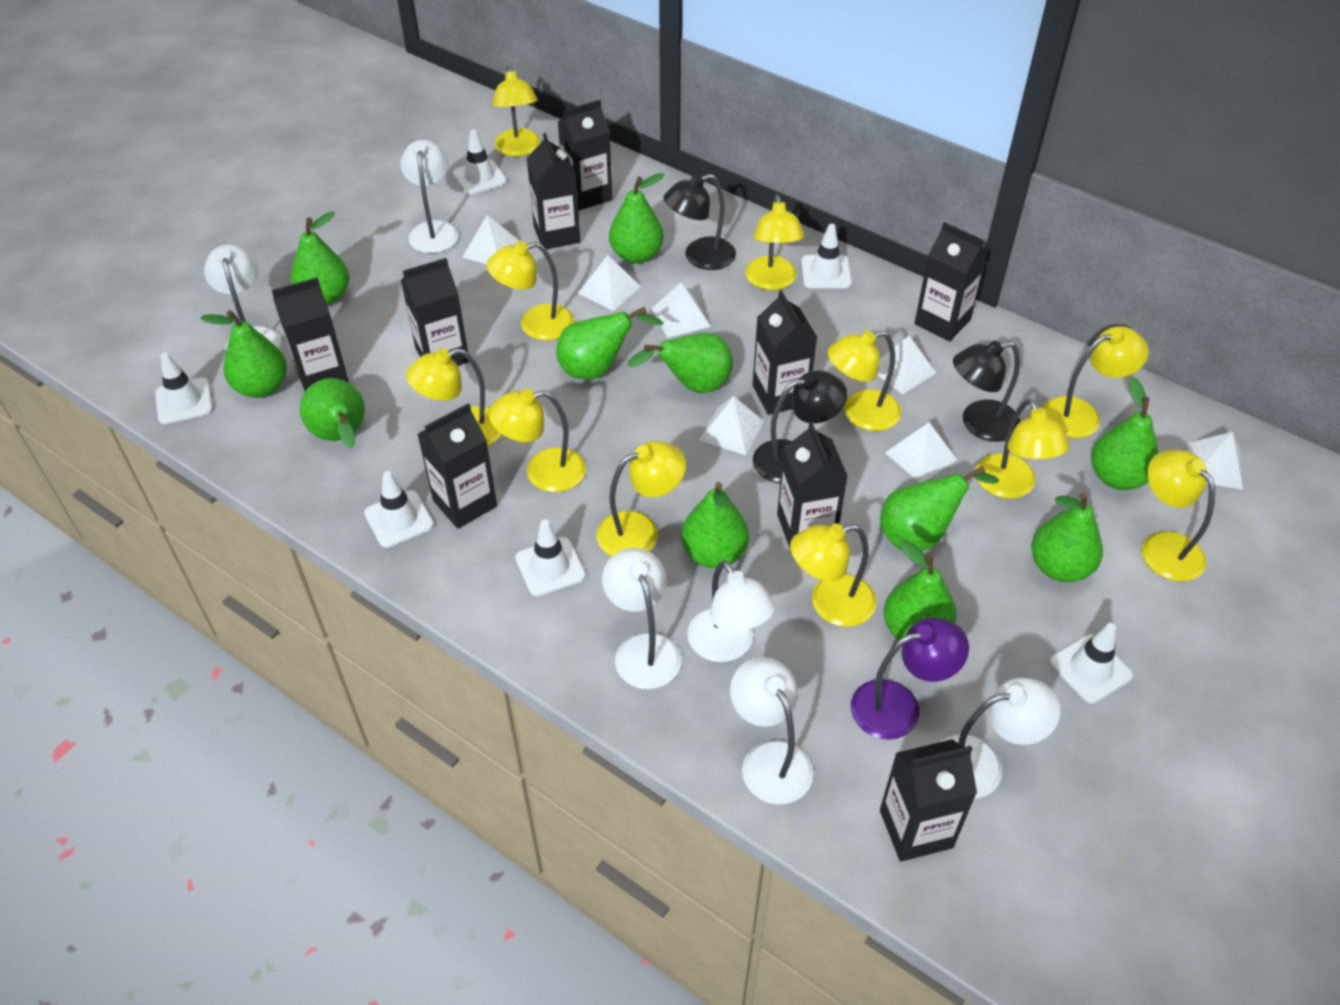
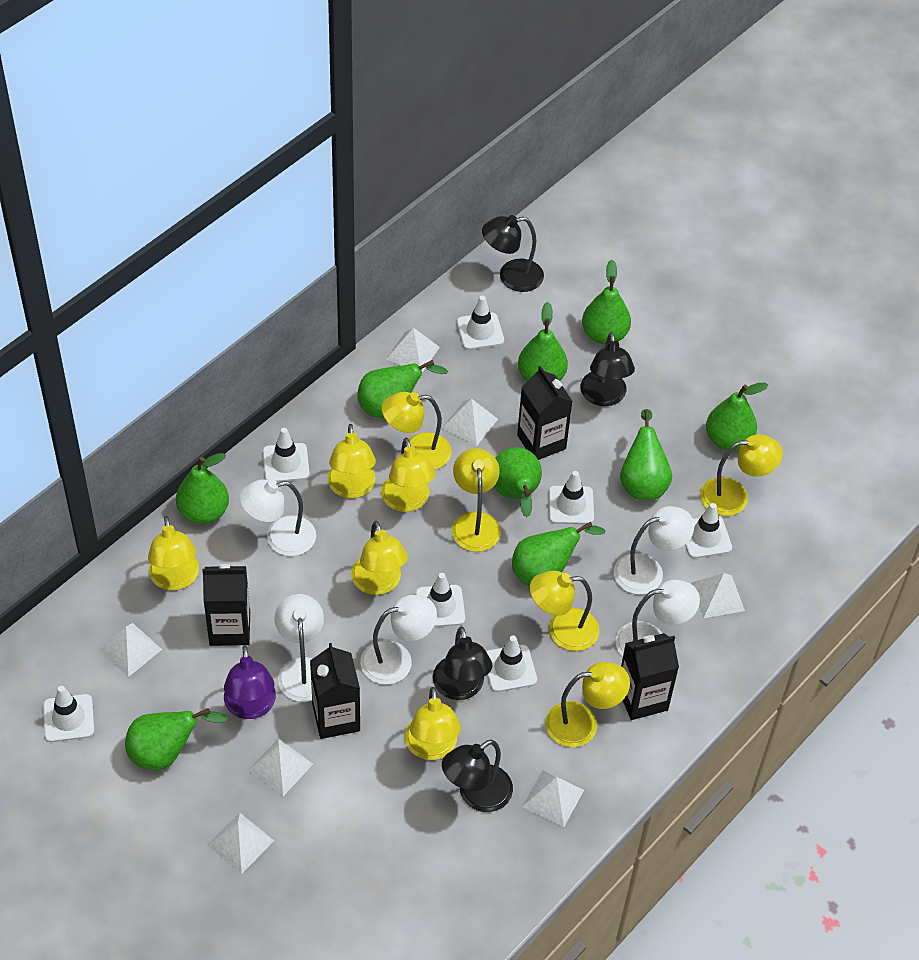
black carton: [272,277,348,391] [401,258,469,365] [418,403,497,529] [526,133,580,249] [558,100,612,210] [753,290,817,415] [777,422,848,548] [880,739,977,862] [915,222,988,341] = 9 -> [202,564,250,646] [310,643,360,739] [517,366,573,460] [621,633,679,720] = 4
black lamp: [663,174,736,270] [753,370,847,484] [953,341,1020,442] = 3 -> [433,627,492,700] [442,740,513,812] [482,215,544,292] [580,332,635,406] = 4
green pear: [200,310,287,398] [291,211,350,305] [300,378,365,448] [556,307,664,380] [609,173,665,263] [627,333,733,393] [681,482,749,568] [880,466,999,551] [884,539,957,640] [1031,493,1103,582] [1091,377,1159,490] = 11 -> [125,708,228,770] [176,453,229,524] [357,360,448,418] [494,447,542,517] [512,522,606,586] [518,302,568,381] [582,260,631,345] [620,409,672,500] [706,383,768,451] = 9
white lamp: [204,244,281,351] [400,140,459,253] [602,548,682,689] [687,561,775,662] [730,657,814,805] [940,678,1061,798] = 6 -> [239,479,316,556] [275,594,324,702] [360,595,437,685] [614,506,694,595] [616,580,700,657] = 5
white traffic cone: [155,352,213,424] [364,471,434,548] [453,129,507,195] [515,519,586,596] [801,224,852,288] [1050,623,1133,703] = 6 -> [43,686,94,742] [263,428,310,482] [416,573,465,627] [457,295,504,350] [486,636,537,692] [548,471,594,524] [685,503,732,558] = 7
yellow lamp: [406,348,502,446] [486,241,574,341] [488,389,586,492] [492,65,540,157] [596,441,686,556] [745,195,804,290] [790,523,876,627] [827,330,901,431] [976,398,1069,499] [1043,326,1149,438] [1142,450,1215,582] = 11 -> [148,516,199,590] [327,424,376,498] [351,521,408,595] [381,438,435,512] [382,392,451,470] [405,687,461,760] [452,448,501,552] [530,571,599,651] [545,662,630,747] [700,434,783,516] = 10

